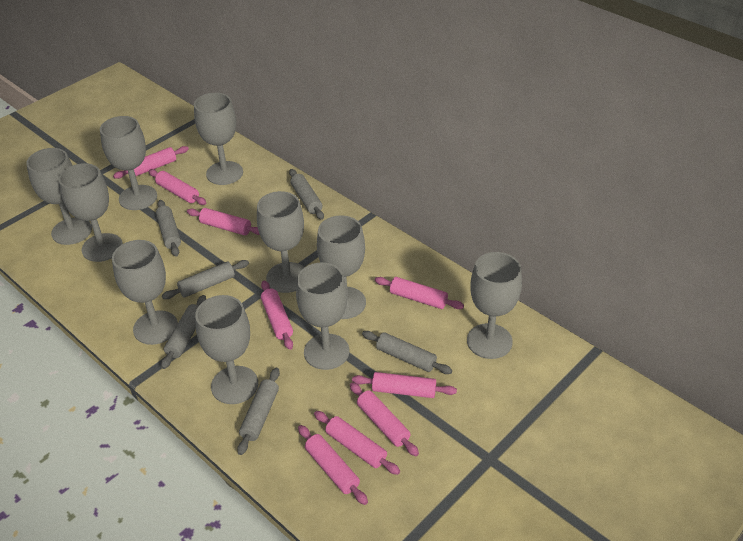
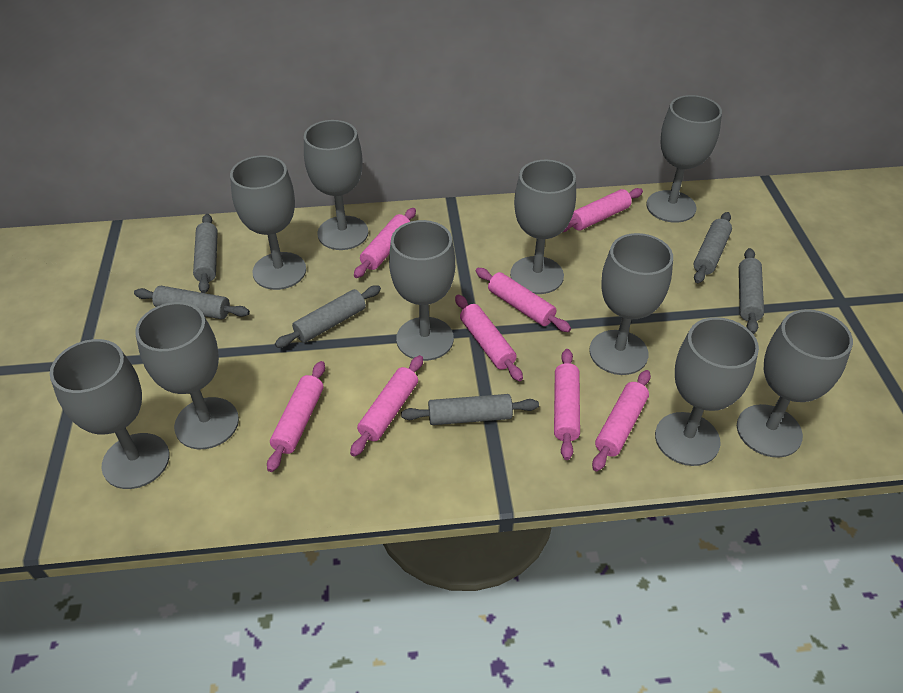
pink rolling pin: [113,146,189,179] [149,169,206,205] [187,208,260,235] [261,280,293,350] [298,425,368,505] [314,411,400,475] [350,382,419,456] [352,372,457,398] [375,277,464,309] = 9 -> [267,361,325,472] [350,355,423,457] [354,208,416,278] [455,295,523,381] [476,268,571,332] [554,349,580,460] [563,188,643,232] [592,370,651,471] = 8

